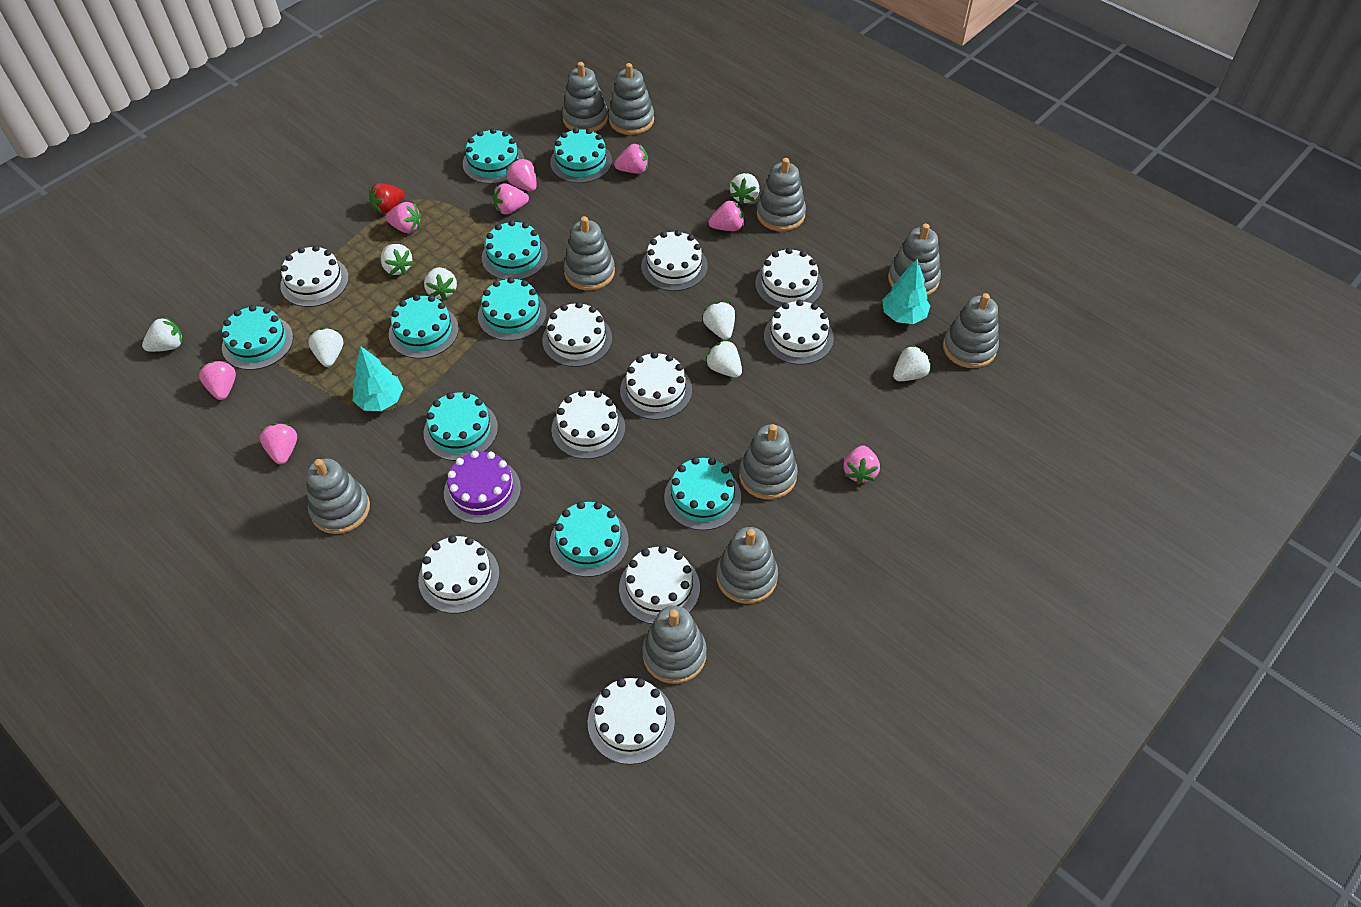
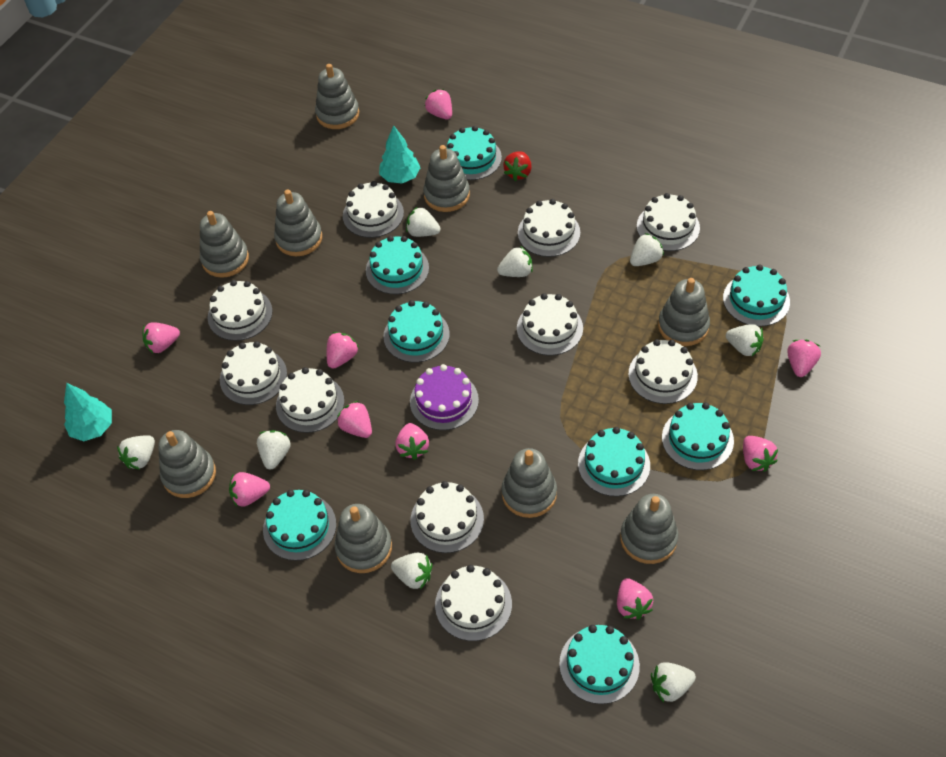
grey stacking toy: [306,458,370,534] [562,62,608,132] [564,216,615,291] [608,63,654,135] [642,606,707,684] [716,527,778,604] [739,424,798,500] [757,158,806,231] [888,223,941,296] [943,293,999,368] = 10 -> [158,430,216,498] [200,211,249,278] [274,190,322,256] [315,64,359,129] [334,504,392,573] [423,145,470,212] [501,448,557,518] [620,494,678,564] [658,278,710,346] = 9
pink strawberry: [199,361,236,400] [260,423,297,464] [385,202,421,233] [493,183,529,215] [506,158,537,192] [614,144,648,174] [708,200,744,231] [843,445,880,484] = 8 -> [143,322,180,353] [229,472,270,507] [326,332,359,369] [337,401,372,438] [396,423,429,460] [424,89,452,120] [617,578,653,620] [743,436,778,472] [787,340,821,377] = 9
turquoise cake: [222,305,293,370] [389,294,459,359] [424,392,498,461] [463,128,524,184] [478,277,547,341] [482,220,548,280] [550,128,612,183] [550,501,629,577] [664,457,741,530] = 9 -> [263,490,336,561] [366,236,429,294] [383,300,450,362] [447,126,502,180] [559,625,640,704] [578,427,650,496] [662,402,734,470] [723,265,790,327] = 8

